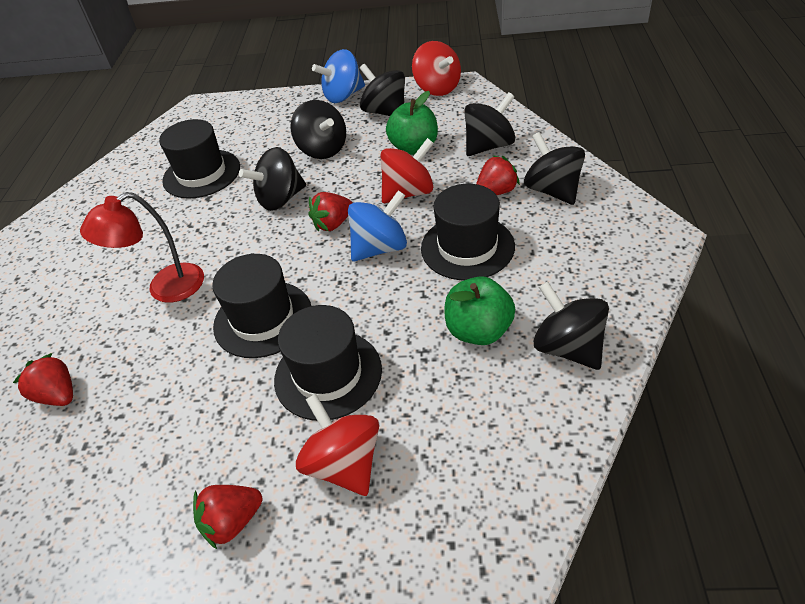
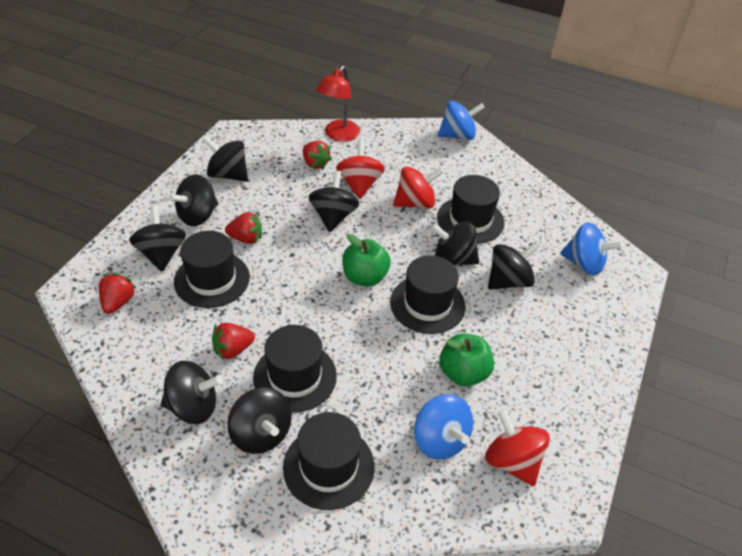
black hat: [159,119,240,199] [212,254,311,358] [274,305,382,421] [421,184,515,280] = 4 -> [174,231,250,308] [253,325,337,413] [283,412,375,510] [390,255,466,334] [437,175,504,244] = 5
black spinning top: [239,147,306,211] [290,100,346,159] [360,64,405,116] [464,92,515,156] [524,132,585,205] [533,281,609,370] = 6 -> [129,206,186,272] [161,361,222,424] [169,174,218,226] [203,136,248,182] [228,387,292,454] [309,171,359,232] [430,222,479,266] [488,241,540,290] = 8
blue spinning top: [312,49,365,103] [348,190,407,262] = 2 -> [414,394,473,460] [438,101,485,140] [560,222,623,275] = 3

